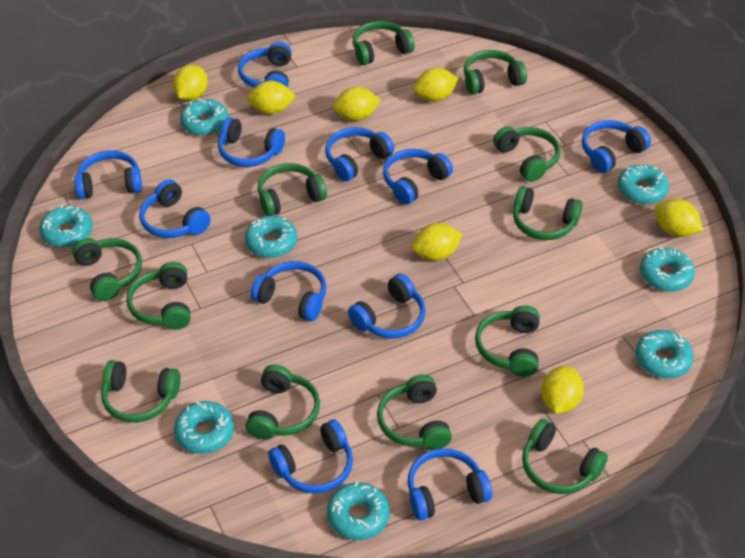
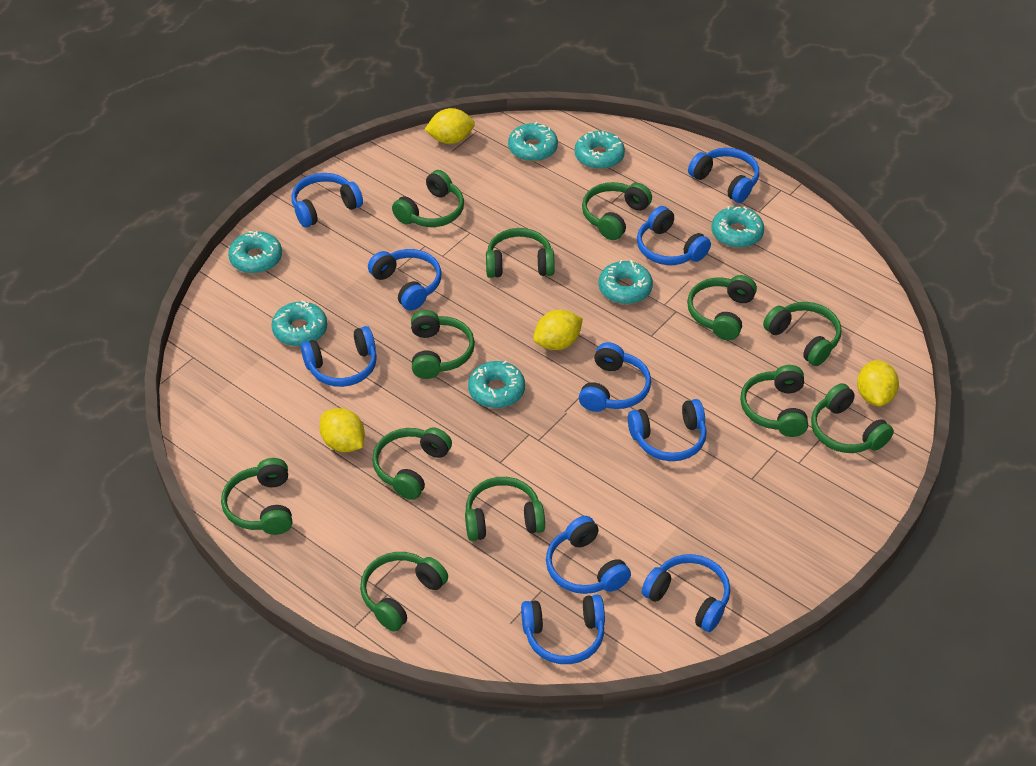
blue headphones: [75,150,142,199] [139,179,211,238] [218,117,285,167] [238,42,292,88] [251,261,326,321] [268,420,353,494] [325,127,394,181] [348,274,426,339] [383,149,453,204] [408,448,492,520] [582,120,651,173] = 11 -> [291,173,363,228] [301,326,377,387] [368,249,442,311] [521,594,605,664] [546,516,631,594] [579,342,651,412] [628,399,707,461] [637,206,711,265] [642,554,730,632] [688,148,759,203] = 10
turquoise donut: [39,205,93,248] [174,401,234,454] [180,98,228,136] [245,216,297,258] [327,482,390,540] [617,164,669,204] [635,330,694,378] [640,247,695,292] = 8 -> [228,231,282,273] [271,300,327,346] [468,361,525,408] [508,122,558,161] [575,131,625,169] [599,260,653,304] [711,206,764,248] = 7
yellow lemon: [173,65,208,101] [247,81,296,114] [333,87,381,121] [412,223,462,261] [414,68,458,102] [541,366,584,414] [655,199,703,237] = 7 -> [319,408,365,452] [424,108,475,144] [533,310,583,350] [857,360,899,406] = 4

